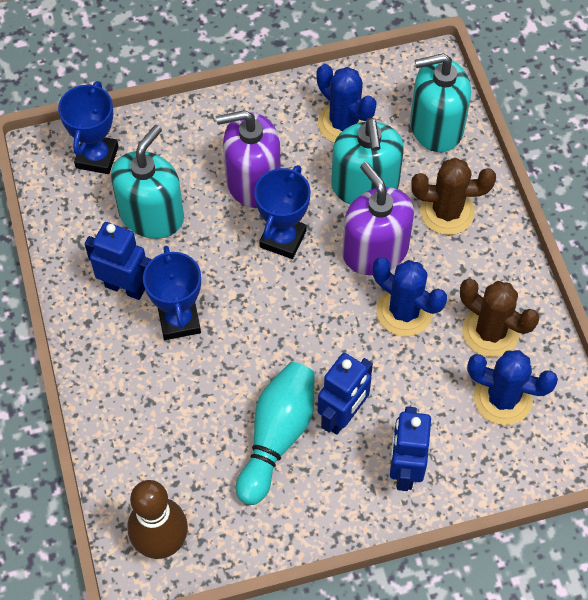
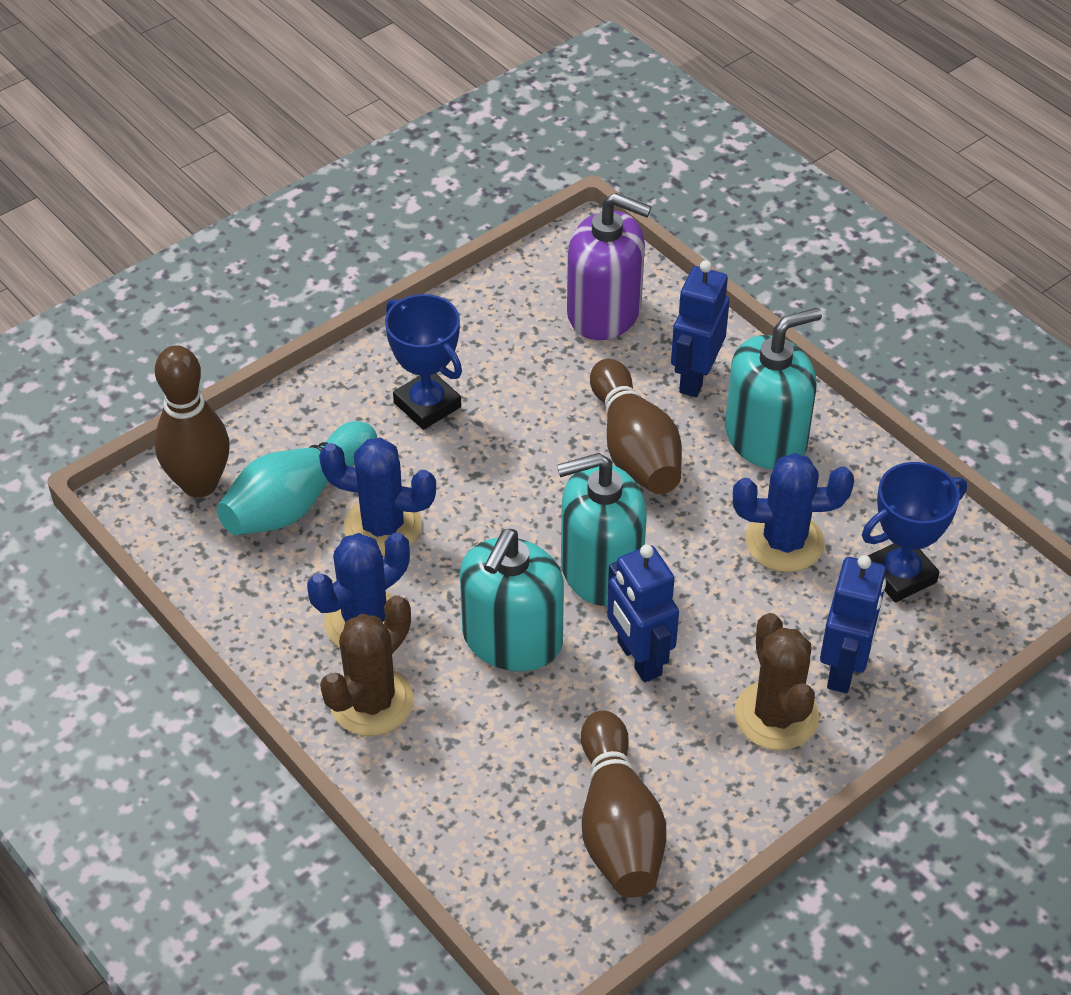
blue trophy: [58,81,119,174] [143,245,201,340] [254,165,311,259] = 3 -> [385,294,462,430] [862,462,967,602] = 2
brown bowling pin: [128,480,188,559] = 1 -> [155,345,230,498] [581,710,666,898] [590,359,682,494] = 3
purple soap dispenser: [216,110,281,208] [342,162,414,275] = 2 -> [567,193,651,340] = 1

